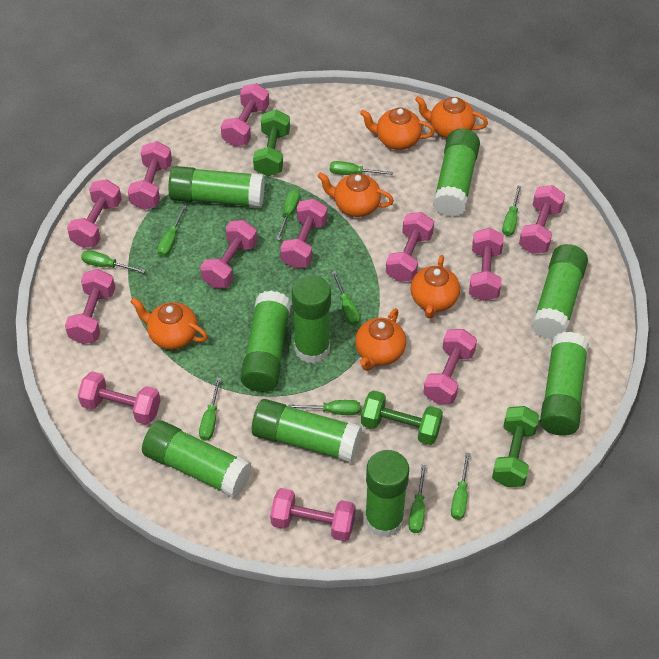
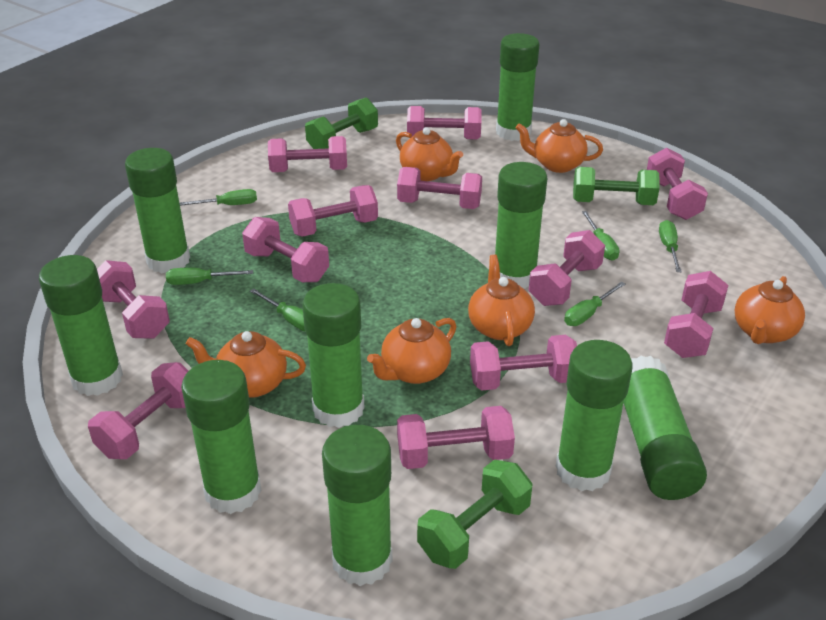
green screwdriver: [81,250,145,273] [157,205,187,257] [199,378,221,441] [276,189,300,240] [288,400,360,415] [330,161,393,175] [332,271,360,326] [409,465,426,533] [451,453,470,520] [502,186,521,236] = 10 -> [166,268,253,285] [180,189,257,206] [250,288,305,331] [564,282,626,326] [582,211,619,260] [659,220,682,272] = 6

